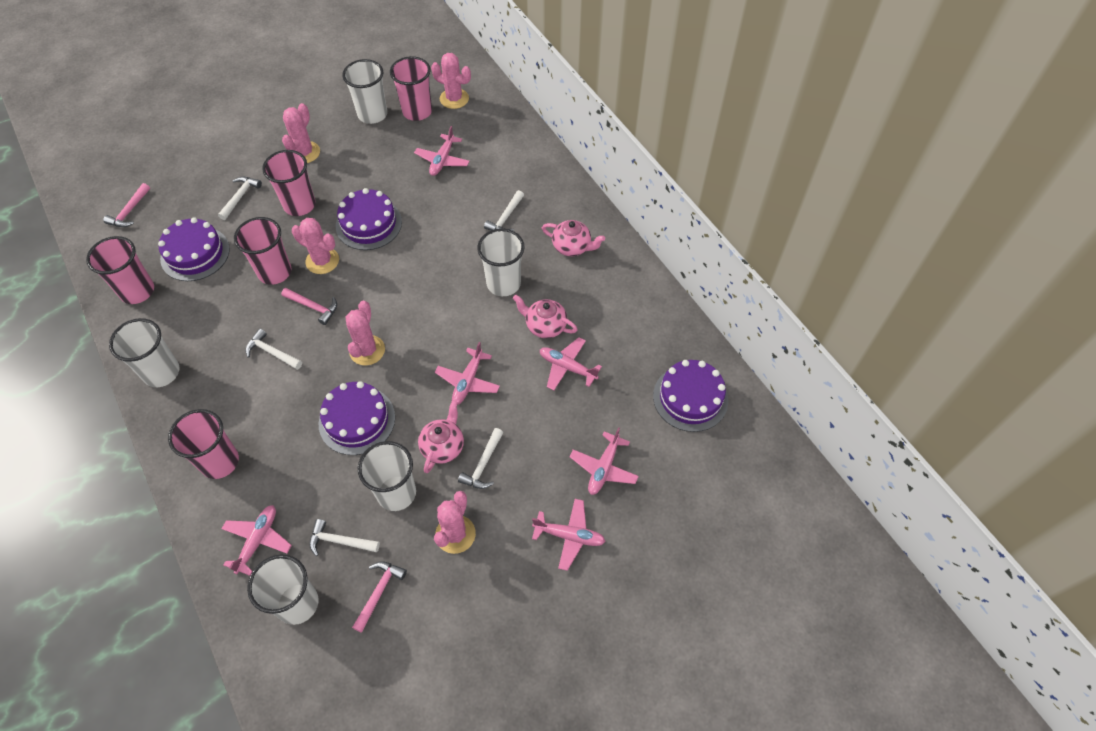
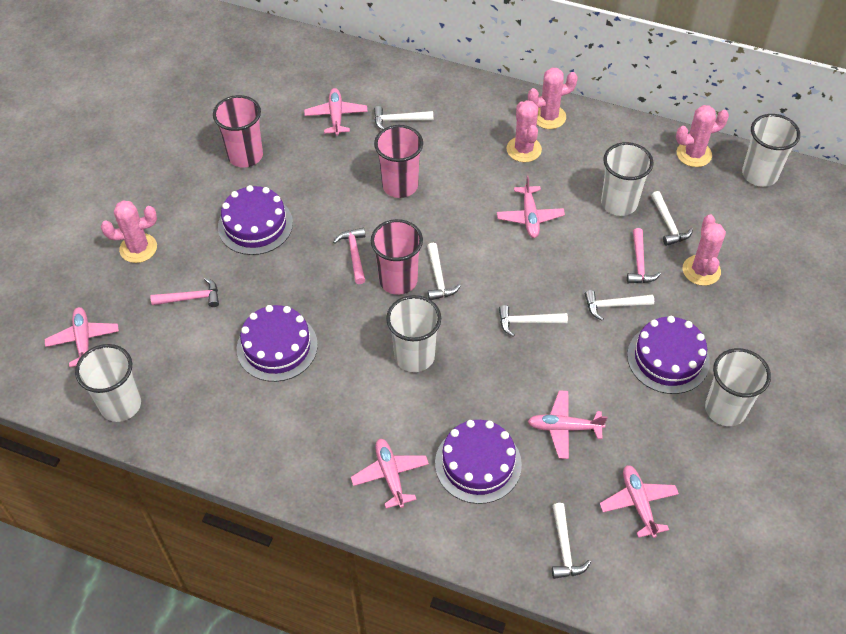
pink cup: [86,236,154,304] [168,409,239,479] [234,217,292,285] [262,150,316,216] [390,56,432,121] = 5 -> [213,95,263,167] [371,219,423,295] [374,125,423,198] = 3
pink teapot: [418,400,464,473] [513,295,578,338] [542,220,605,256] = 3 -> none = 0
white hammer: [218,176,262,220] [245,328,302,370] [310,519,380,556] [458,428,504,489] [484,190,524,231] = 5 -> [374,106,433,130] [427,243,461,300] [499,305,568,337] [552,503,591,579] [585,290,654,321] [651,191,693,246] = 6

